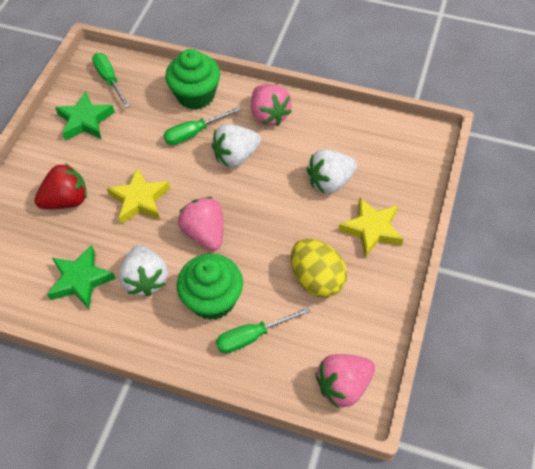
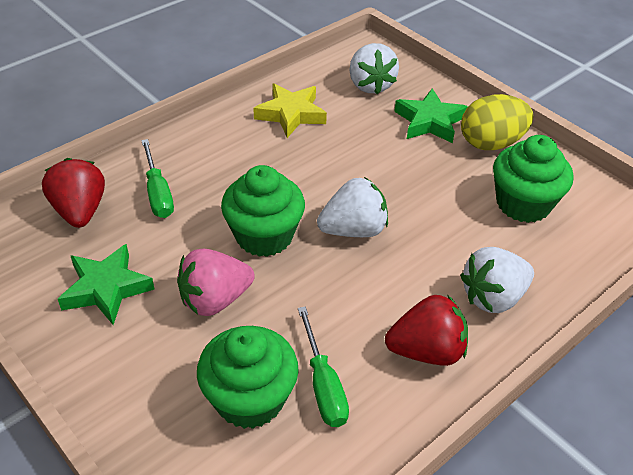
green cupcake: [165,49,220,110] [177,254,243,320] = 2 -> [197,326,299,429] [221,165,305,257] [493,135,573,223] = 3
green screwdriver: [92,53,130,108] [164,107,241,145] [216,307,310,353] = 3 -> [141,139,174,218] [298,306,349,427] = 2
pink strawberry: [178,197,224,250] [251,84,292,126] [316,354,375,409] = 3 -> [177,248,255,316] = 1
red strawberry: [34,163,87,209] = 1 -> [42,158,105,228] [385,295,468,366] = 2
yellow star: [106,168,170,224] [338,197,403,257] = 2 -> [253,84,327,138] = 1

